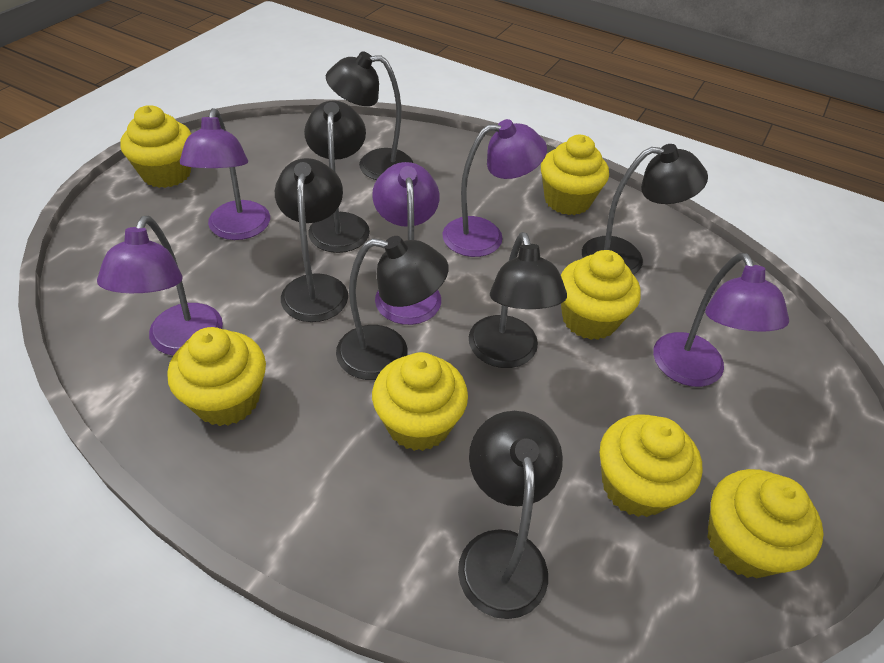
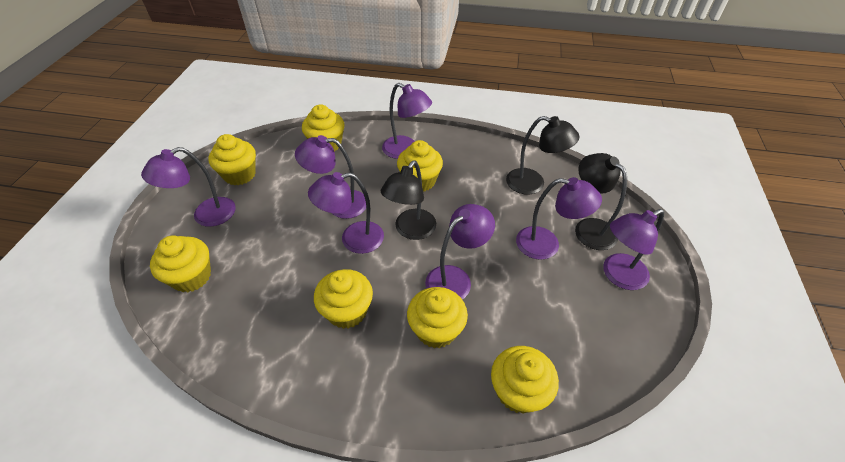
black lamp: [275,158,348,322] [304,100,370,253] [326,51,413,180] [336,236,449,380] [458,411,563,619] [469,232,567,368] [582,144,708,275] = 7 -> [381,161,436,240] [506,116,580,194] [575,153,627,250] = 3
purple lamp: [97,216,223,355] [180,108,270,240] [372,162,441,325] [442,119,547,257] [653,253,789,387] = 5 -> [141,147,235,227] [295,135,366,219] [308,172,384,254] [382,83,432,159] [425,204,495,299] [516,177,602,260] [603,209,664,290] = 7

